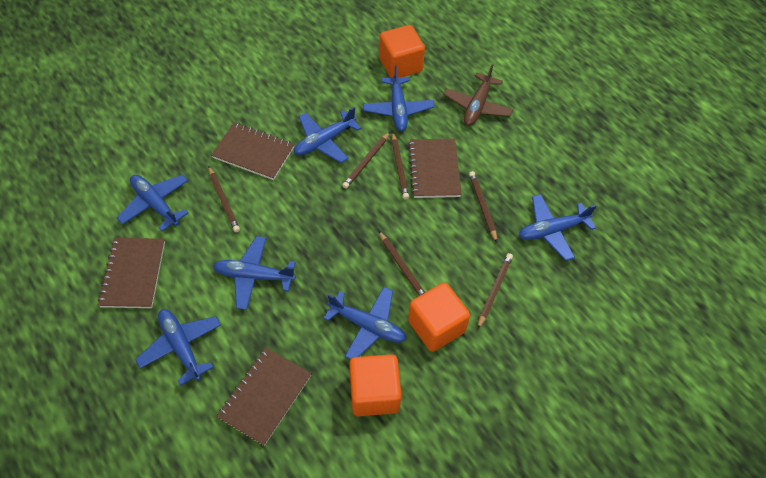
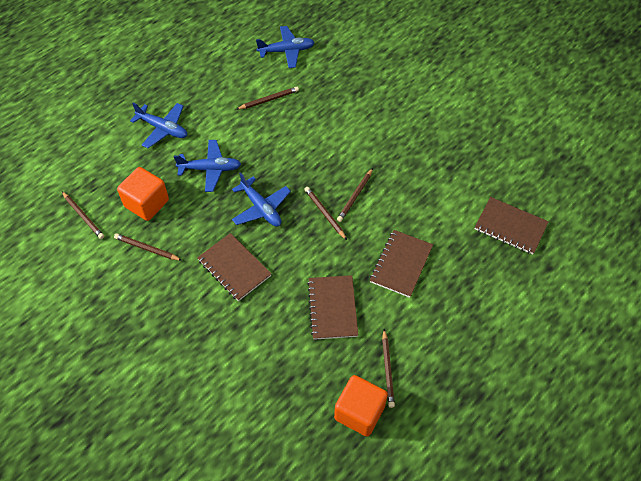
blue plane: [117,175,188,231] [135,309,221,385] [213,236,296,310] [294,107,361,163] [324,287,406,360] [363,65,435,131] [519,194,596,261] = 7 -> [130,103,187,148] [174,140,241,192] [232,172,291,227] [256,26,315,68] = 4
brown plane: [443,64,513,126] = 1 -> none = 0
orange cube: [349,354,402,416] [379,25,425,78] [408,282,470,352] = 3 -> [117,167,169,221] [334,375,388,437] = 2

